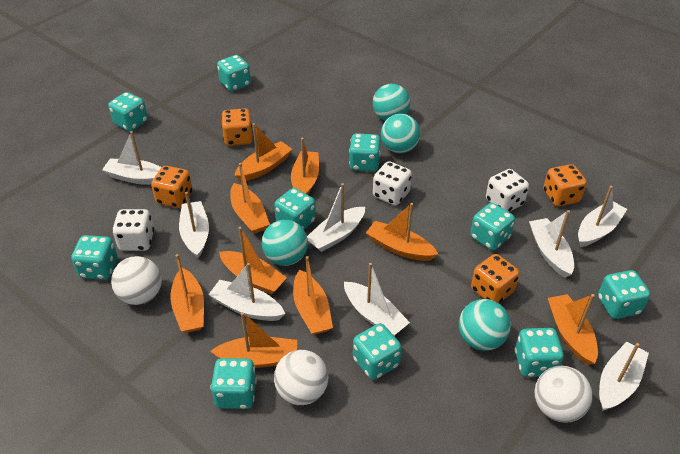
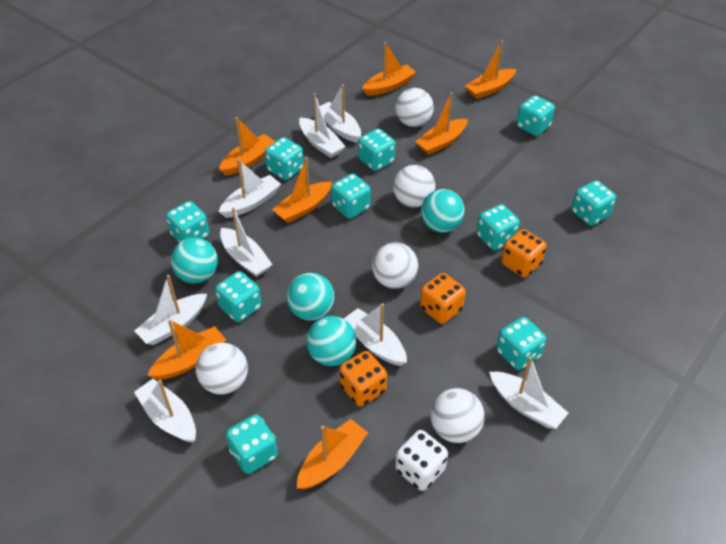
orange boat: [171,254,204,333] [210,312,297,368] [219,227,287,294] [230,163,270,234] [234,123,292,181] [291,138,319,195] [293,256,333,335] [366,203,438,261] [548,294,598,365] = 9 -> [147,320,226,380] [219,117,276,176] [272,157,332,223] [297,419,368,489] [362,42,416,96] [415,92,468,155] [465,40,516,99] = 7
orange dice: [151,166,193,208] [221,108,253,146] [471,254,519,303] [543,164,587,206] = 4 -> [339,351,387,407] [420,273,466,324] [501,229,547,278] = 3
white ball: [111,256,162,305] [274,350,328,405] [534,366,593,423] = 3 -> [196,343,248,395] [372,242,418,289] [393,165,435,207] [395,88,434,127] [430,388,485,443] = 5
white dice: [112,209,154,251] [373,161,412,206] [486,169,529,212] = 3 -> [395,430,448,491] = 1

